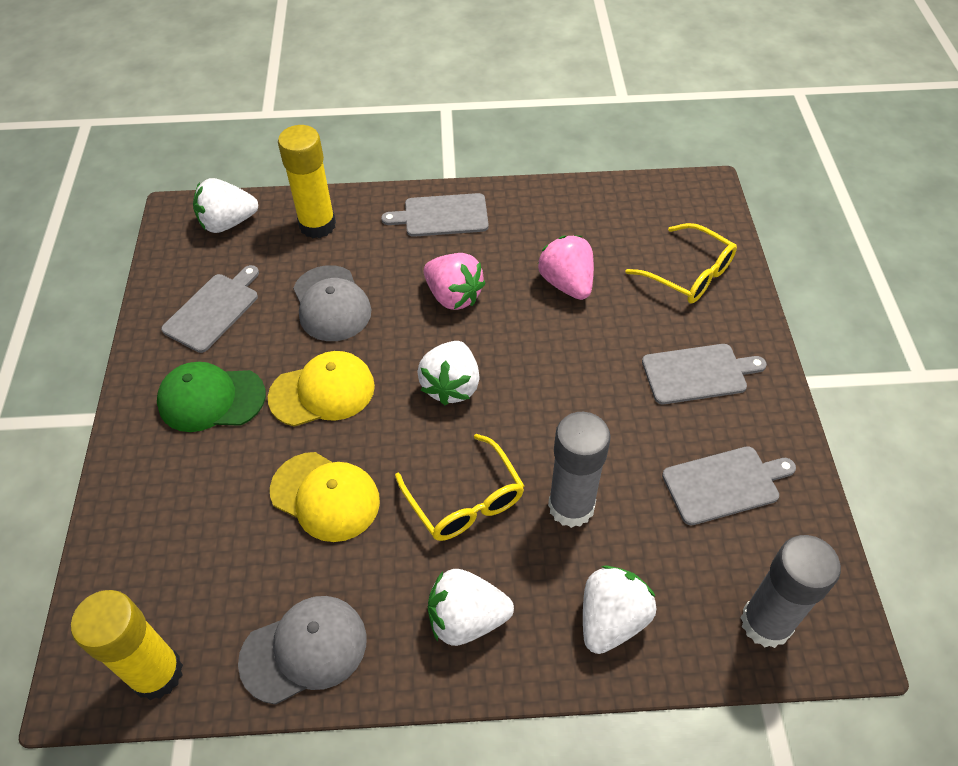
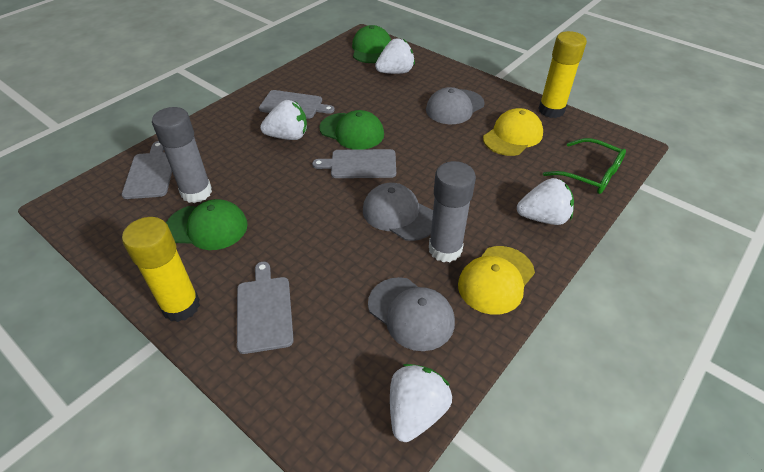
green cap: [157,362,266,432] = 1 -> [166,199,248,250] [319,110,384,150] [352,25,391,63] = 3
green glasses: none = 0 -> [543,138,626,194] = 1
grey cap: [238,596,367,705] [293,265,371,341] = 2 -> [363,183,433,241] [368,277,455,351] [426,87,485,124] = 3
pink strawberry: [424,253,485,310] [538,236,594,300] = 2 -> none = 0
yellow glasses: [395,434,524,541] [626,223,737,303] = 2 -> none = 0

